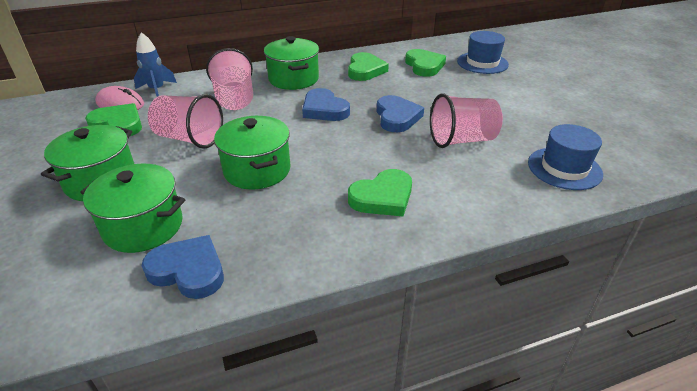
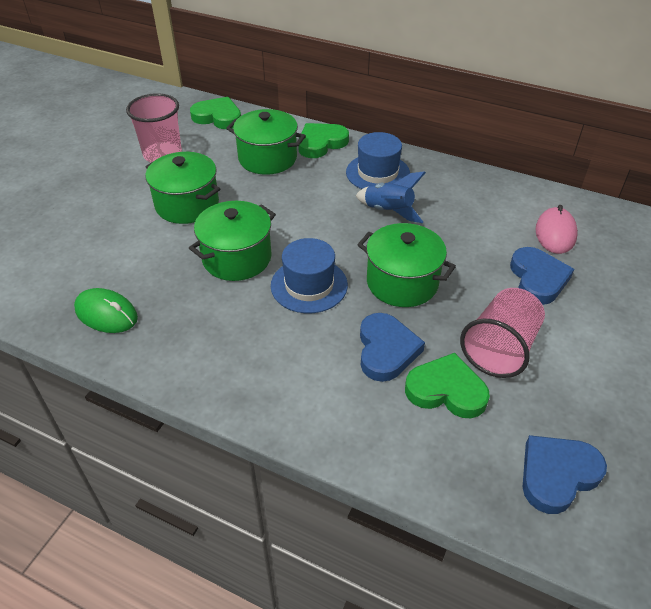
green heart: [85,103,142,136] [348,52,389,81] [348,169,412,216] [405,49,446,77] = 4 -> [190,97,241,129] [298,123,349,158] [405,353,490,418] = 3
green mouse: none = 0 -> [74,288,138,333] = 1
pink cup: [148,94,223,149] [206,48,253,110] [430,93,503,148] = 3 -> [126,93,182,162] [460,288,545,378] = 2

